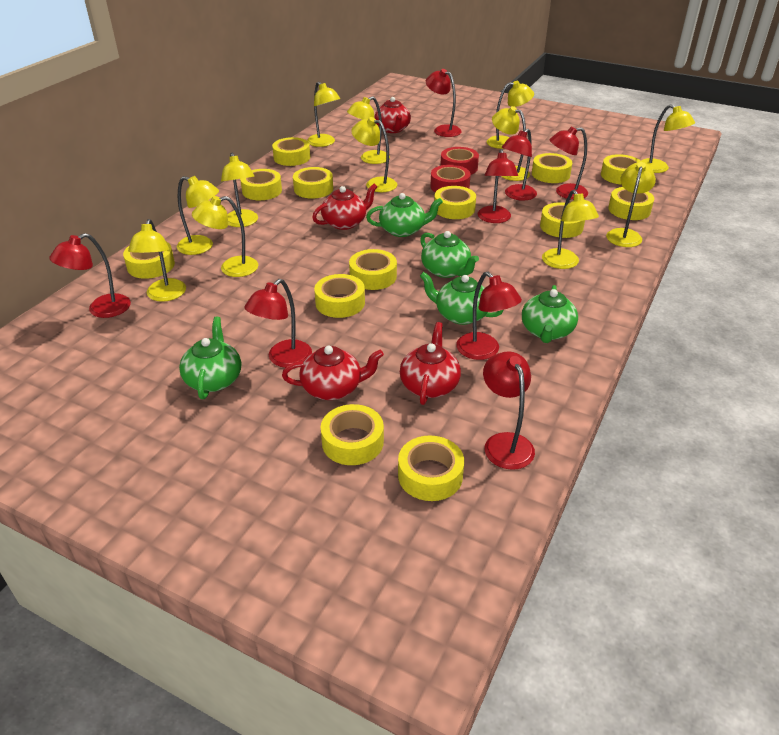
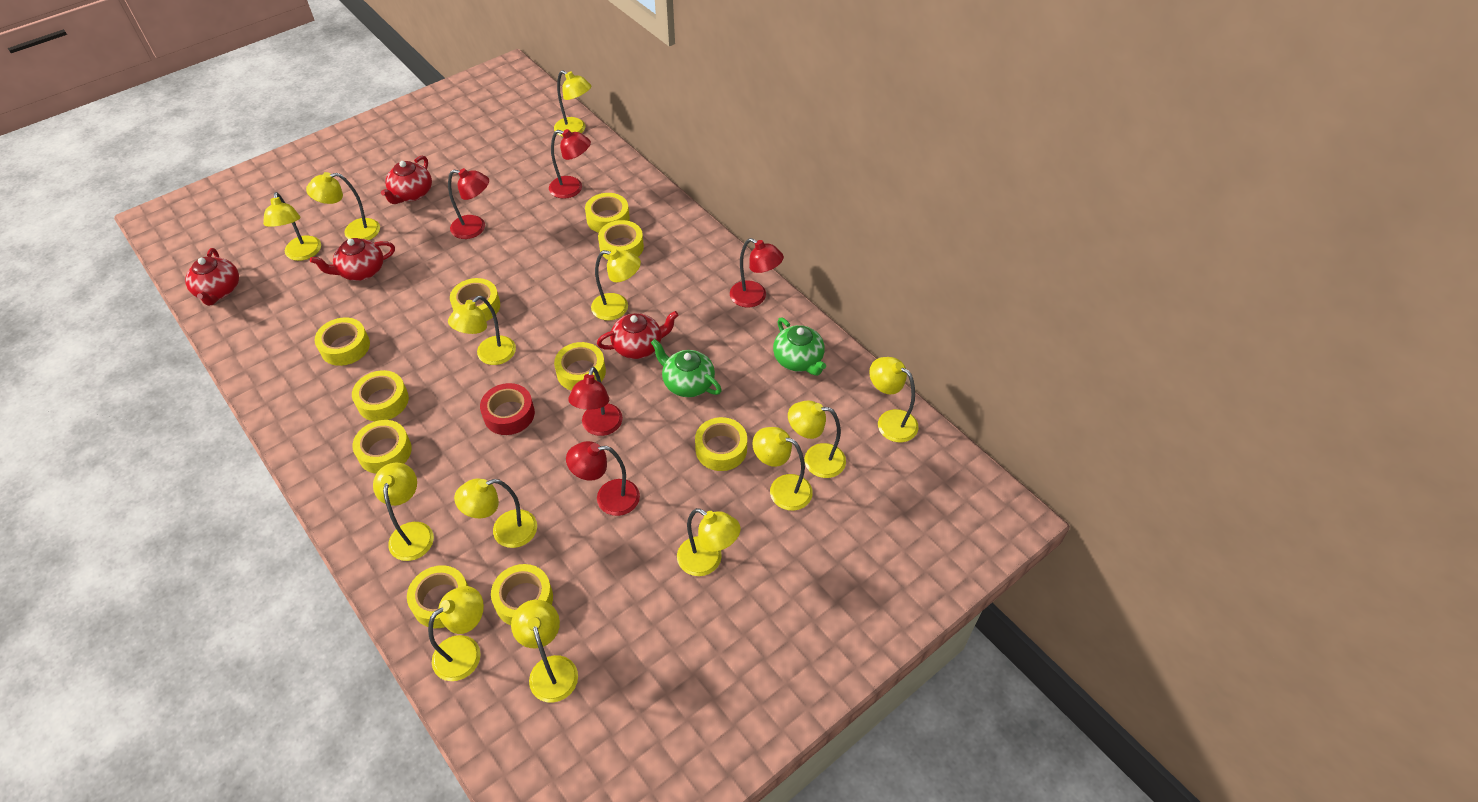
green teapot: [179,317,241,399] [366,193,443,237] [420,231,479,278] [420,272,504,325] [522,285,578,343] = 5 -> [651,339,722,397] [773,318,826,376] = 2
red lamp: [49,233,131,318] [244,279,312,368] [426,69,462,137] [456,272,522,360] [478,149,518,223] [483,351,535,470] [502,129,537,201] [550,127,588,200] = 8 -> [448,168,489,239] [549,129,591,199] [566,441,640,516] [568,367,623,436] [730,238,784,307] = 5
red tape: [430,165,471,192] [440,147,479,175] = 2 -> [480,383,535,435] = 1
yellow lamp: [128,219,186,302] [177,176,219,255] [192,196,258,277] [221,153,258,227] [307,82,340,147] [347,96,390,164] [351,117,397,192] [487,81,534,149] [492,106,530,181] [542,190,599,269] [606,162,656,247] [641,104,695,173] = 12 -> [263,192,321,261] [306,172,380,240] [373,463,434,561] [428,586,484,681] [448,296,516,365] [454,478,537,548] [511,600,578,703] [554,70,591,137] [591,249,641,321] [677,508,741,576] [753,427,813,511] [788,401,846,478] [869,357,919,442] = 13
yellow tape: [123,242,175,279] [240,169,282,200] [272,137,310,166] [293,167,333,199] [314,274,365,318] [321,404,384,465] [349,249,397,290] [398,436,464,501] [434,186,476,219] [532,153,572,183] [540,202,585,238] [601,154,642,185] [608,187,654,220] = 13 -> [315,317,370,366] [352,370,409,421] [352,420,412,474] [407,565,468,628] [450,278,500,321] [491,564,553,625] [554,342,606,391] [585,193,630,233] [598,220,644,260] [695,417,747,471] = 10

